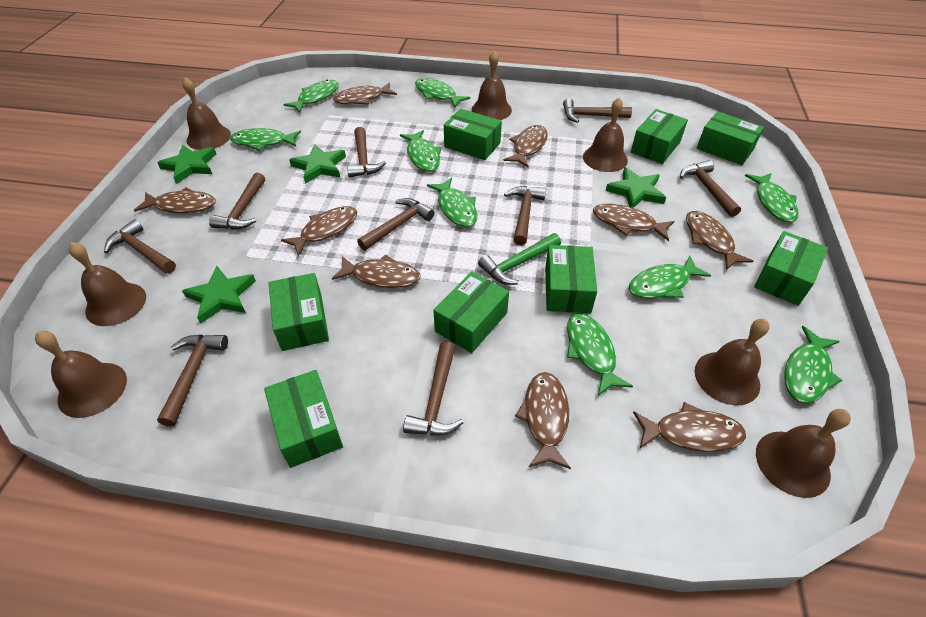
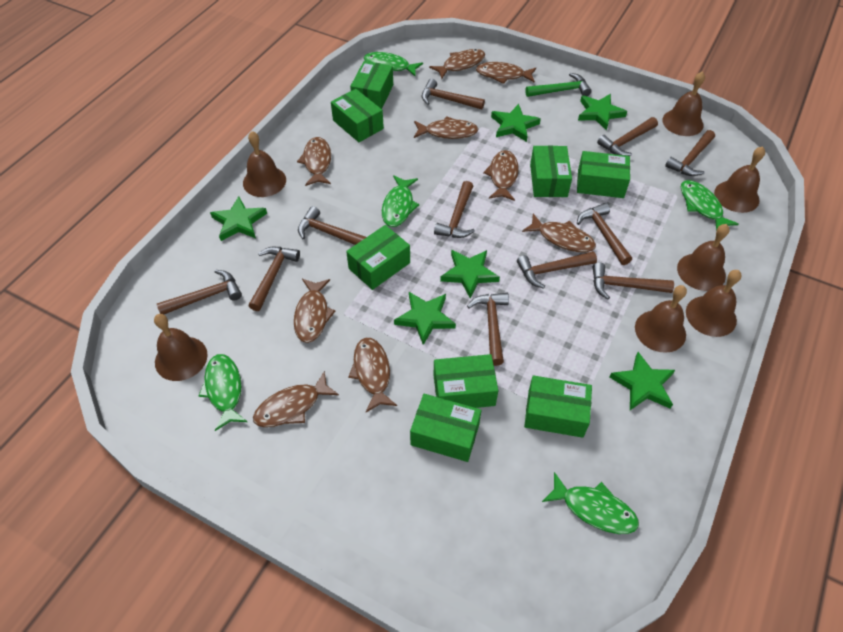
brown hammer: [104,219,176,274] [157,335,228,426] [209,173,265,230] [347,127,386,178] [357,198,434,251] [403,342,463,435] [504,186,546,246] [563,98,632,123] [680,160,741,217] = 9 -> [157,270,242,315] [249,247,300,311] [298,206,366,245] [422,79,485,110] [434,181,475,238] [467,293,509,366] [517,251,597,289] [577,203,632,265] [593,263,674,300] [597,117,658,156] [665,130,715,176] = 11
green fish: [230,128,301,151] [283,80,339,113] [400,130,442,172] [415,78,470,108] [427,178,477,227] [567,314,633,396] [629,255,711,299] [745,173,798,223] [784,326,842,404] = 9 -> [198,354,247,431] [364,52,423,77] [382,175,420,227] [542,472,639,534] [681,180,739,231] = 5
green star: [157,144,216,184] [182,266,256,324] [289,144,346,184] [606,167,666,208] = 4 -> [210,196,267,241] [394,292,456,345] [440,250,500,298] [491,104,541,142] [578,94,627,130] [609,352,675,410] = 6

